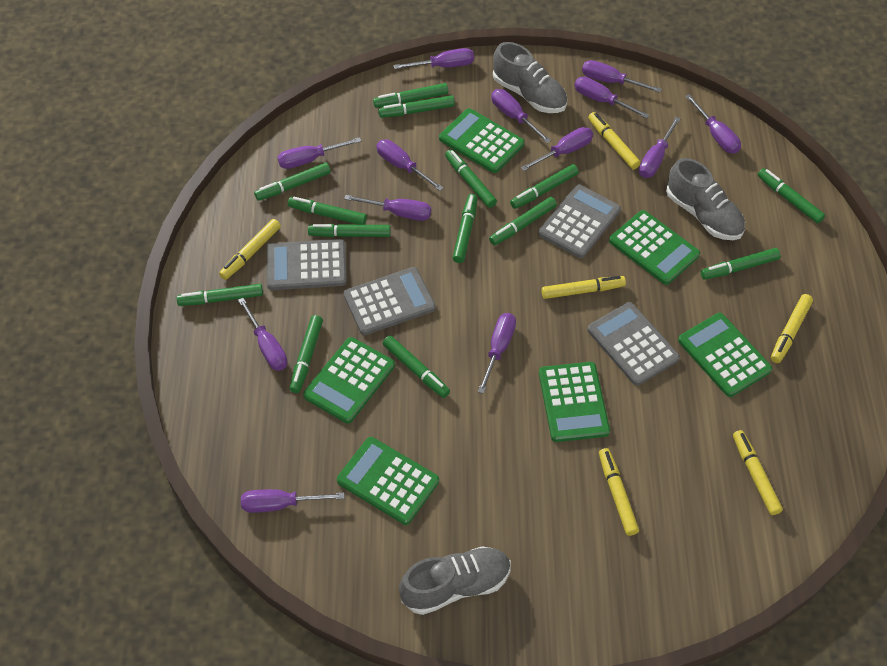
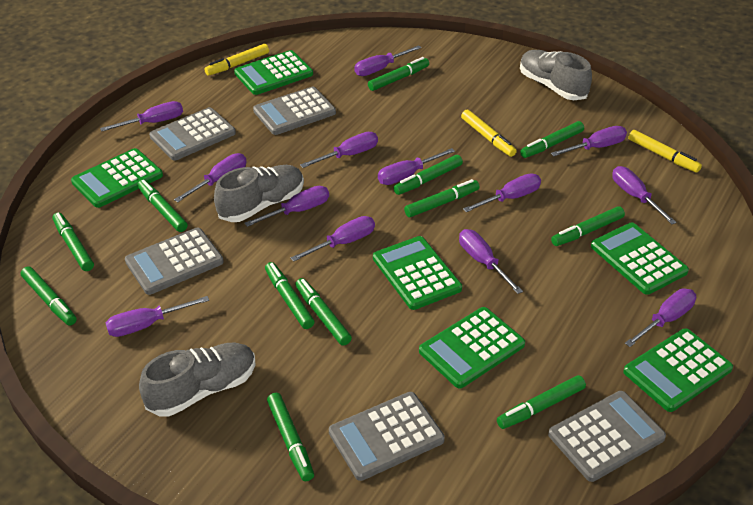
green marker: [177,284,263,306] [254,163,331,201] [288,197,367,225] [290,315,323,393] [308,224,390,237] [373,83,448,108] [378,95,455,118] [383,336,450,398] [445,149,497,208] [453,194,478,263] [489,197,557,245] [510,164,579,209] [701,248,781,280] [758,168,825,224] = 14 -> [21,266,77,325] [52,212,94,271] [137,180,188,232] [265,262,315,329] [267,393,314,481] [295,278,352,346] [368,57,429,91] [394,155,463,195] [404,179,480,217] [497,375,586,429] [520,121,584,158] [551,206,625,246] = 12
grey calculator: [267,239,347,290] [344,267,436,335] [538,185,621,258] [588,302,680,386] = 4 -> [125,228,224,295] [149,107,236,161] [253,87,336,135] [329,392,445,481] [548,391,666,482] = 5
yellow marker: [219,219,281,280] [542,276,626,299] [588,112,641,169] [599,448,639,536] [733,430,783,515] [771,294,813,363] = 6 -> [204,44,269,76] [461,110,517,157] [628,130,702,173] = 3

